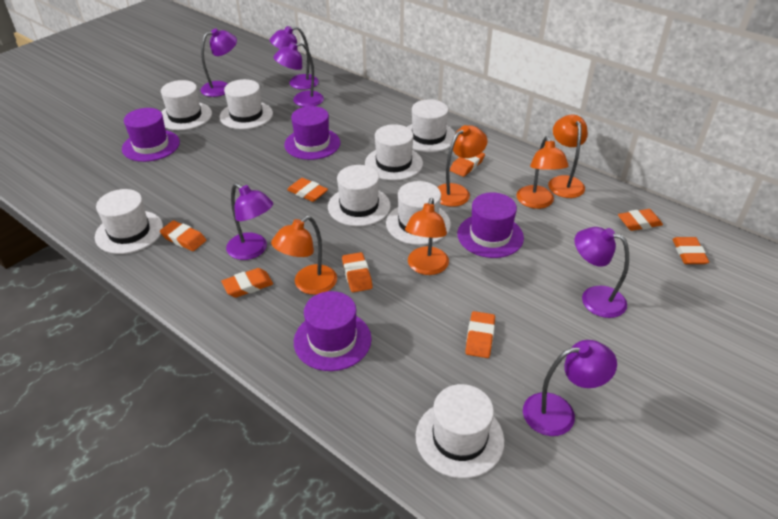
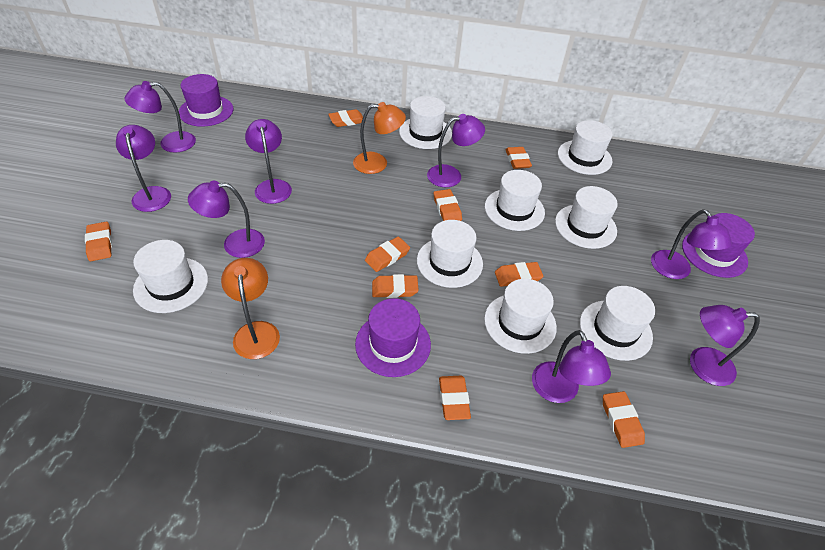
orange eraser: [160,220,206,251] [221,268,273,298] [287,178,328,202] [342,252,372,292] [450,153,485,177] [465,311,495,358] [618,209,663,231] [673,237,709,264] = 8 -> [85,222,112,261] [328,109,363,127] [365,237,410,272] [372,274,419,298] [434,189,462,221] [439,376,471,420] [495,262,543,287] [505,147,532,169] [603,391,645,448] = 9
orange lamp: [271,216,337,295] [405,198,449,275] [438,125,487,207] [516,136,569,209] [548,114,588,198] = 5 -> [221,258,280,359] [353,102,406,174] = 2
purple hat: [122,108,180,162] [284,106,340,160] [294,291,372,371] [457,192,524,258] = 4 -> [179,74,233,127] [355,298,431,377] [682,213,755,278] = 3
purple lamp: [200,28,237,97] [226,183,273,260] [270,26,319,90] [273,42,324,107] [523,340,617,436] [575,227,629,318] = 6 -> [116,125,171,212] [124,81,196,153] [188,181,265,258] [245,119,292,204] [427,114,485,187] [532,330,611,403] [651,209,732,279] [690,305,760,386] = 8

